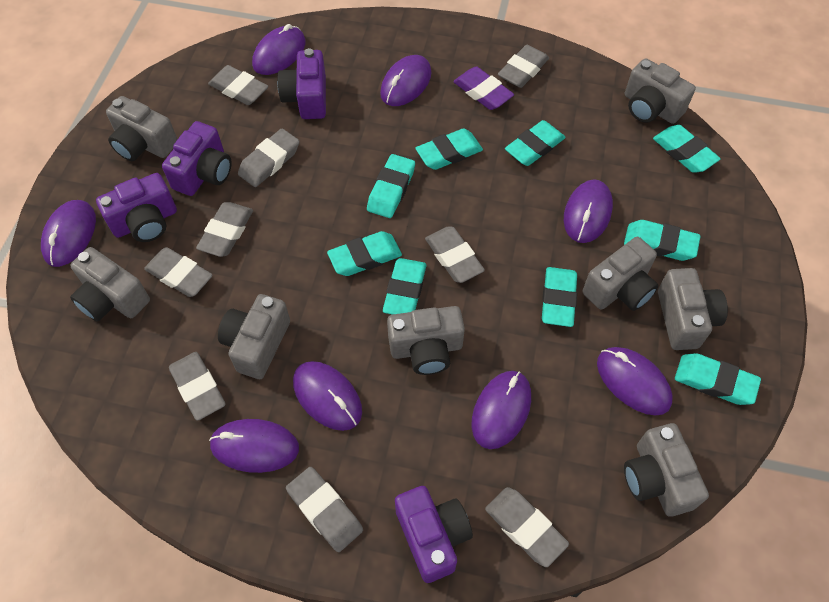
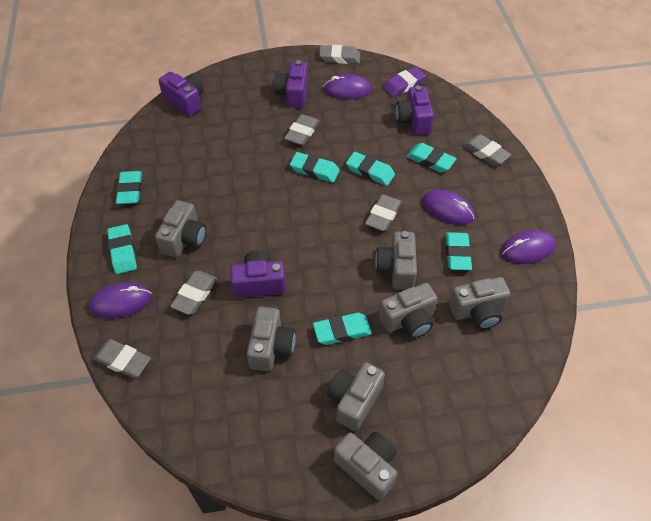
grey camera: [70,247,150,322] [106,96,178,161] [218,294,290,379] [387,306,465,375] [583,237,659,311] [624,423,709,517] [625,58,696,124] [658,268,728,350] = 8 -> [155,200,206,258] [247,307,296,371] [327,362,385,431] [334,432,397,500] [375,231,417,290] [379,283,437,338] [449,277,510,330] = 7
grey eraser: [144,247,213,297] [169,352,226,421] [196,202,253,257] [208,65,268,105] [238,129,300,187] [286,467,363,552] [425,227,485,283] [485,487,569,567] [498,45,549,88] = 9 -> [93,339,151,378] [170,271,217,315] [284,114,320,145] [319,45,361,64] [365,194,402,231] [463,134,512,166] = 6
purple mouse: [41,200,96,267] [209,419,299,473] [252,24,306,75] [293,361,362,431] [380,55,431,106] [472,371,531,449] [564,179,613,243] [597,347,673,416] = 8 -> [89,282,152,318] [323,74,372,100] [422,189,475,225] [501,230,556,264] = 4
turquoise eraser: [327,231,402,276] [367,154,415,218] [383,258,426,315] [415,129,483,170] [505,120,565,166] [542,267,577,327] [624,220,701,261] [653,125,721,173] [675,353,761,405] = 9 -> [107,224,137,274] [116,171,142,204] [290,152,340,183] [313,313,372,345] [346,152,395,186] [406,143,457,173] [445,232,472,270] = 7

